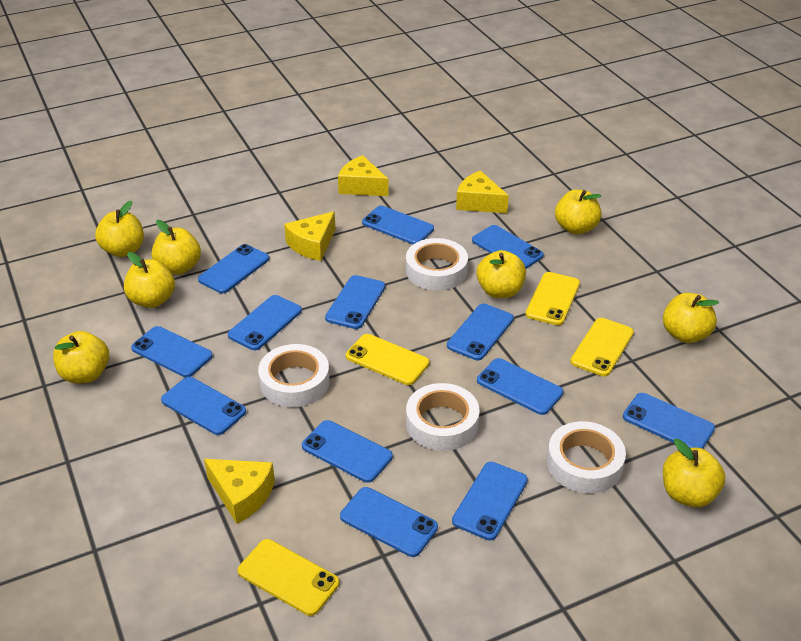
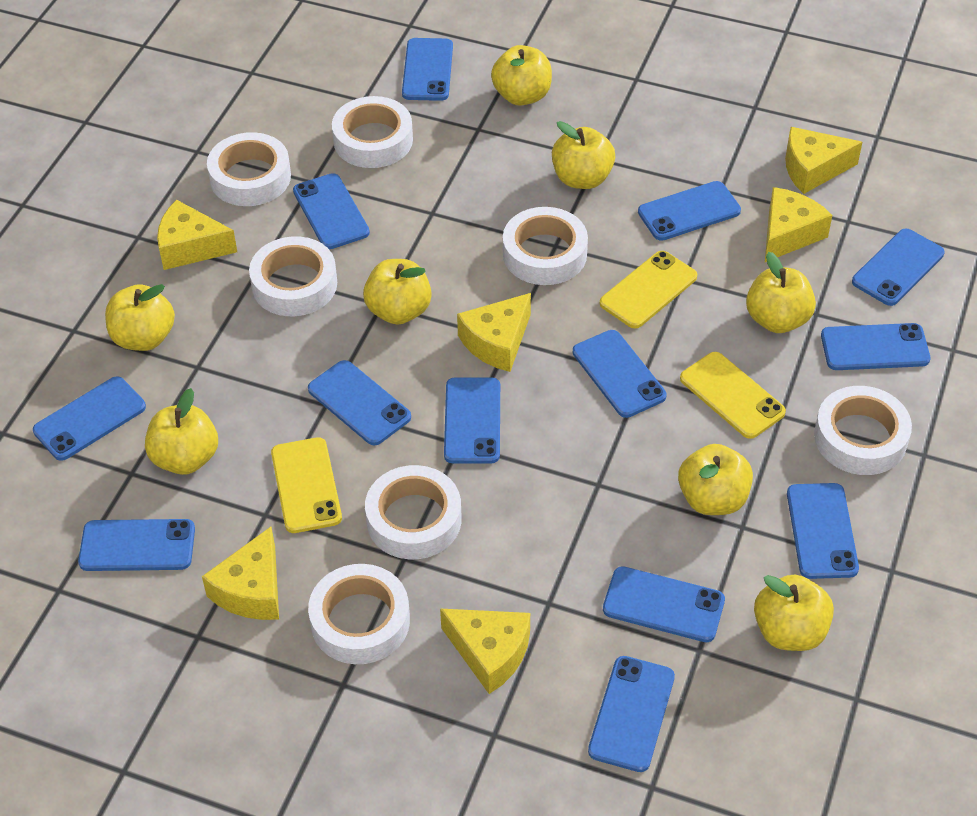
white tape: [258,344,330,407] [406,238,468,290] [406,383,480,451] [547,421,626,493] = 4 -> [207,132,291,206] [249,236,337,316] [308,564,410,664] [332,96,413,168] [365,465,462,559] [503,207,588,285] [814,386,912,475] = 7
yellow cheese: [204,459,275,524] [284,212,336,261] [338,155,388,196] [456,171,509,213] = 4 -> [157,200,237,270] [202,527,279,620] [440,609,530,694] [457,293,531,372] [765,187,832,262] [785,127,862,194] = 6
yellow phone: [238,539,339,616] [346,334,429,385] [525,272,580,325] [570,318,634,376] = 4 -> [271,437,342,533] [600,251,697,328] [680,352,786,439] = 3

